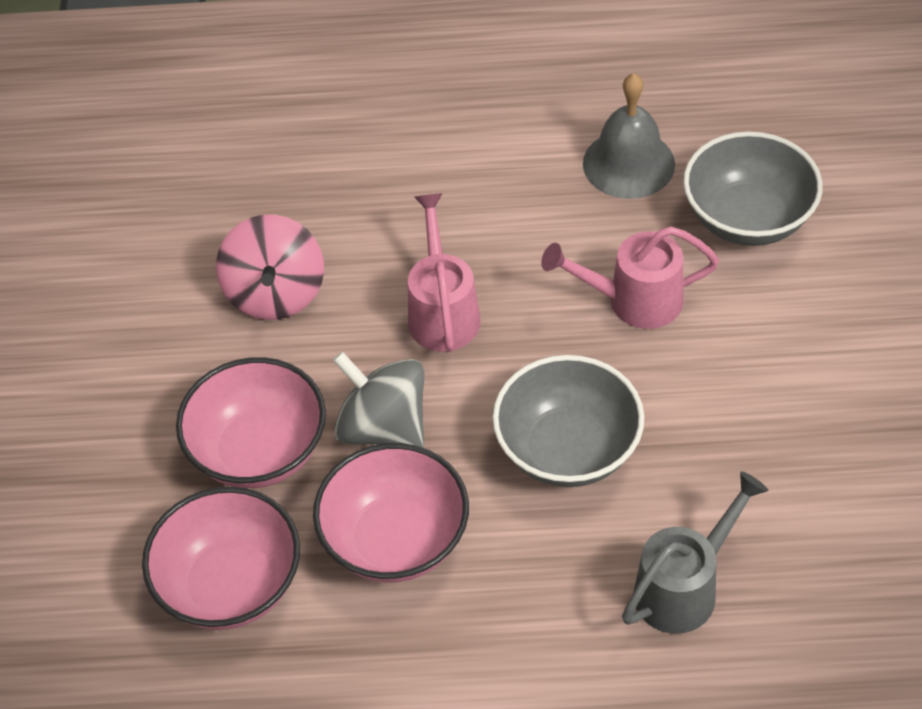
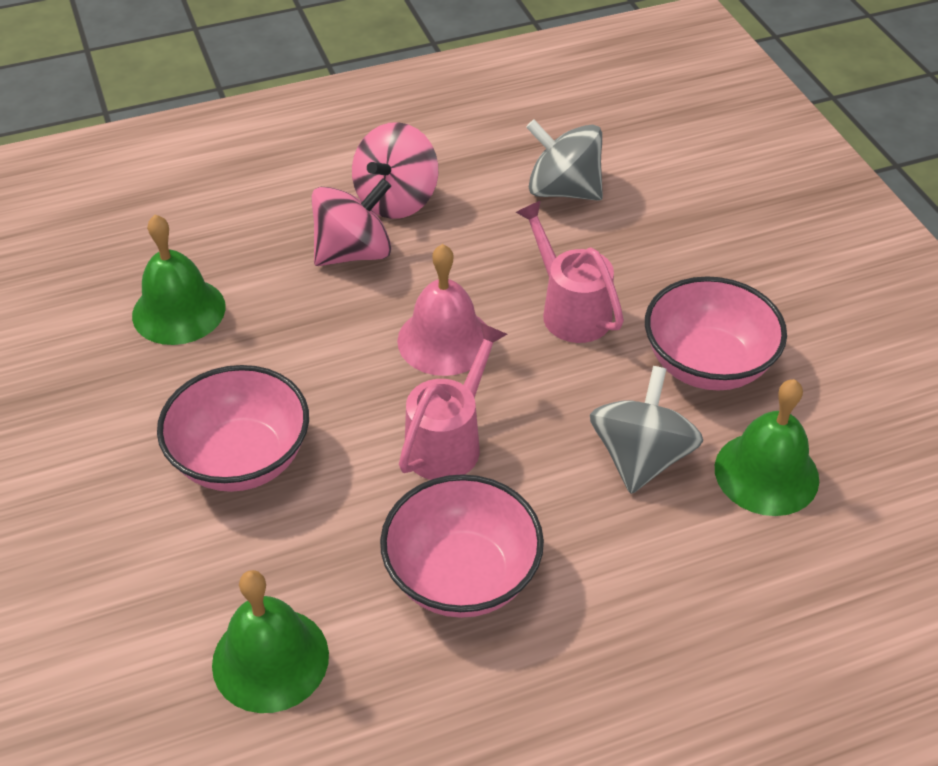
green bell: none = 0 -> [132,215,226,345] [212,570,329,713] [715,379,819,516] = 3
grey bell: [583,73,675,199] = 1 -> none = 0
grey bowl: [492,355,644,487] [683,132,823,246] = 2 -> none = 0
grey spinning top: [333,351,424,448] = 1 -> [526,120,603,201] [590,366,703,494] = 2
grey watering can: [622,471,768,634] = 1 -> none = 0
pink bell: none = 0 -> [397,244,486,376] = 1
pink spinning top: [216,215,324,320] = 1 -> [312,178,392,266] [352,122,438,219] = 2

